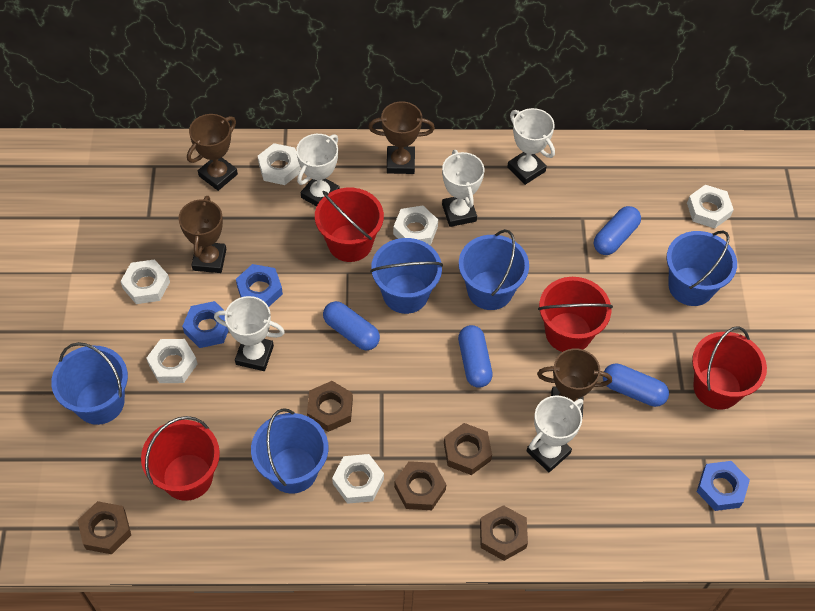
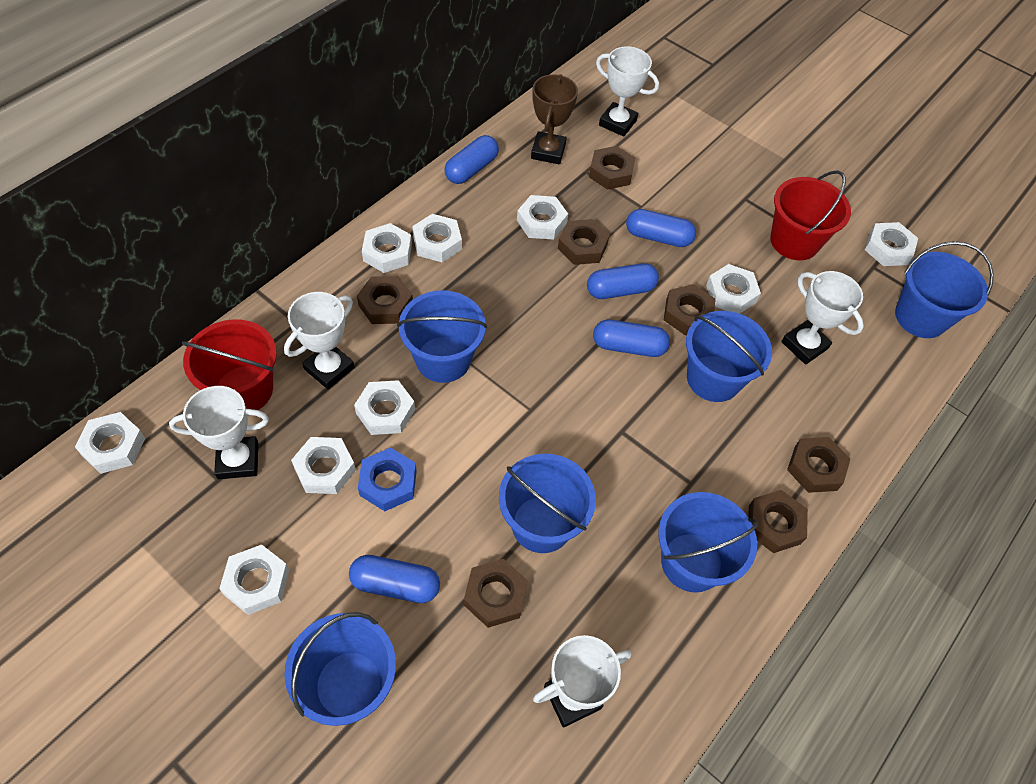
blue bucket: [51,342,128,425] [251,408,328,494] [370,238,443,314] [459,229,529,310] [667,231,737,306] = 5 -> [284,612,396,726] [397,290,487,383] [499,454,596,553] [658,492,758,593] [686,311,772,402] [895,241,994,338] = 6
blue capsule: [323,301,380,350] [458,325,493,388] [594,206,641,255] [603,363,669,407] = 4 -> [349,555,440,603] [445,135,499,184] [587,263,659,299] [593,319,670,357] [626,209,696,247] = 5
blue nut: [182,301,229,348] [236,264,283,307] [697,461,750,511] = 3 -> [358,448,417,511] = 1
brown nut: [77,501,131,554] [307,381,353,432] [394,461,446,510] [444,423,492,475] [480,505,528,561] = 5 -> [357,276,413,324] [464,559,528,628] [558,219,610,265] [589,146,635,190] [664,284,716,335] [748,490,808,553] [787,437,850,493] = 7
brown trophy: [179,196,226,273] [187,114,238,191] [368,101,435,174] [537,349,612,418] = 4 -> [531,74,578,164] = 1
red bucket: [141,416,220,501] [315,188,384,262] [538,277,613,352] [692,326,767,409] = 4 -> [182,319,277,410] [770,170,851,260] = 2
white nut: [120,259,170,304] [146,339,198,383] [258,143,301,185] [332,454,384,504] [393,205,438,245] [687,185,734,228] = 6 -> [75,412,145,474] [219,545,289,615] [291,437,356,494] [354,380,415,435] [362,223,412,273] [412,214,462,262] [517,195,568,240] [706,264,761,314] [865,222,918,266] = 9

